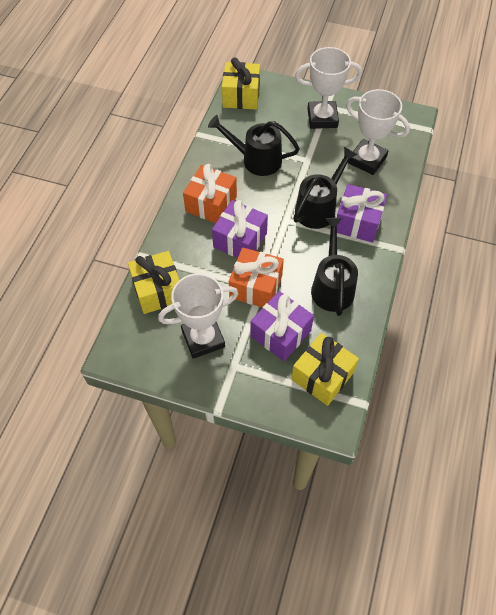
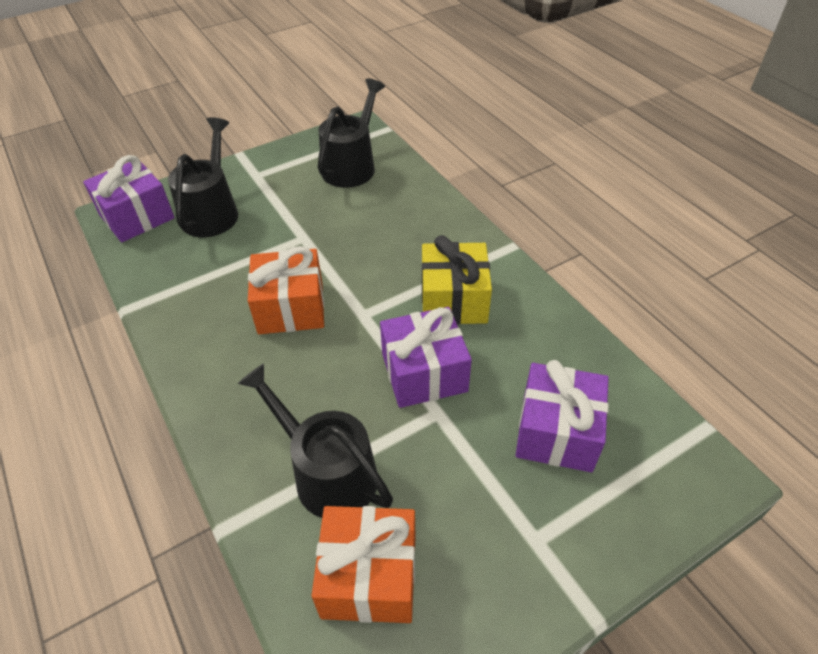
white trophy: [158,273,239,359] [295,47,362,129] [346,89,410,175] = 3 -> none = 0
yellow gift: [128,251,179,314] [222,58,260,110] [291,333,359,406] = 3 -> [422,235,492,325] = 1

